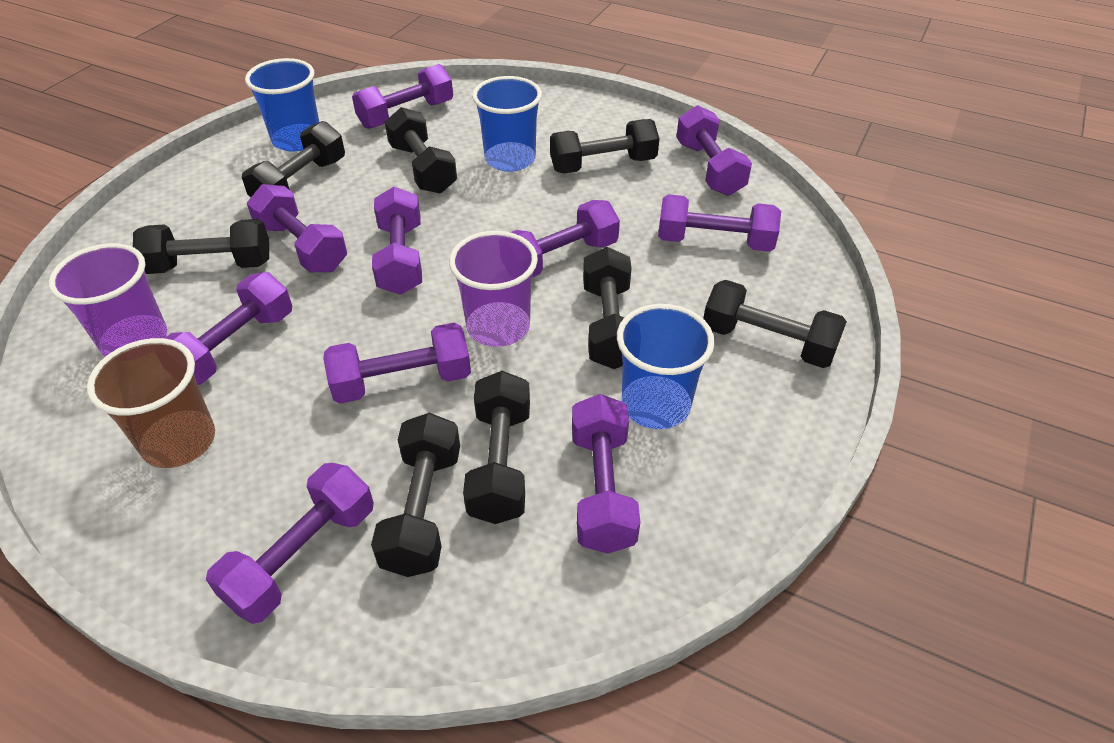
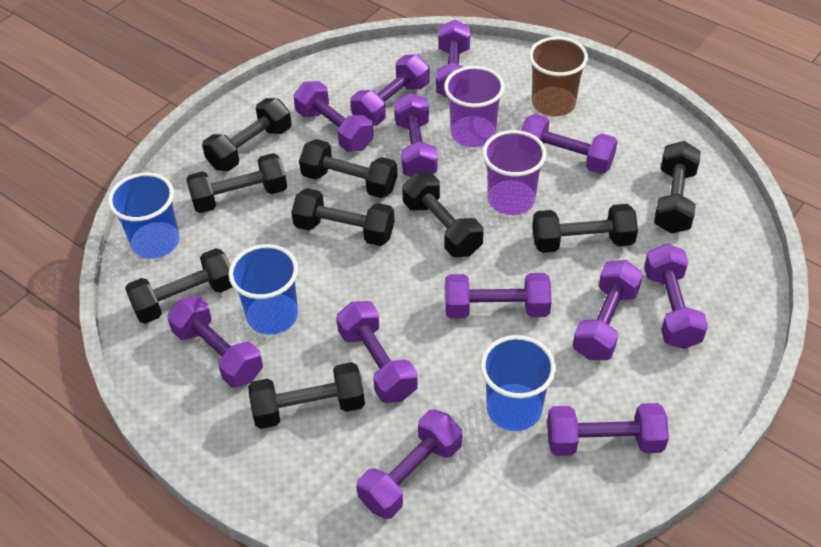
black dumbbell: [133,219,269,274] [242,121,345,197] [371,413,460,577] [385,107,457,194] [463,371,530,524] [550,119,659,174] [583,247,632,369] [703,280,847,368] = 8 -> [125,248,233,324] [186,153,287,213] [202,98,292,171] [248,362,365,429] [291,188,395,246] [299,139,397,198] [402,173,483,257] [533,204,638,253] [654,141,701,233] = 9
purple dumbbell: [165,272,292,385] [206,463,374,624] [247,184,347,272] [323,323,471,404] [352,64,453,129] [372,187,422,295] [510,200,620,277] [572,394,640,554] [658,194,781,252] [676,105,752,196] = 10 -> [167,296,263,388] [293,81,374,152] [336,301,418,403] [350,54,430,125] [356,410,462,519] [394,93,438,177] [436,20,470,98] [445,273,552,319] [521,114,617,174] [547,403,669,456] [573,260,643,360] [644,244,708,349] = 12

